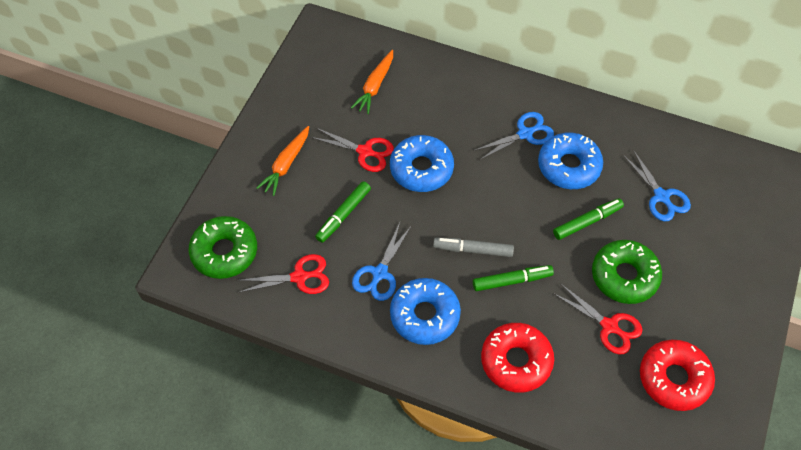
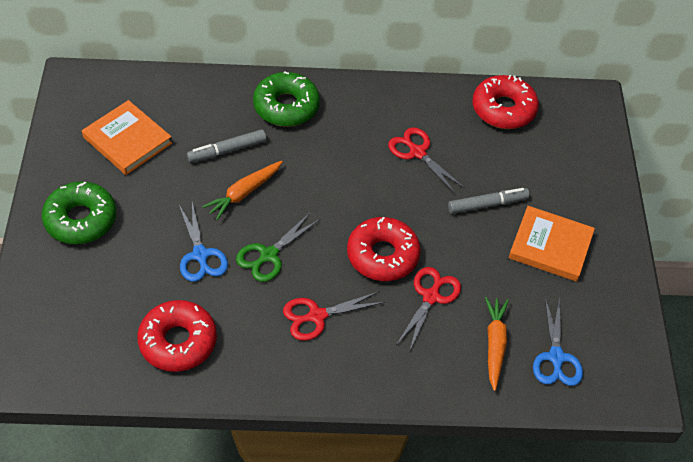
blue donut: [390,135,454,192] [390,278,461,345] [538,133,603,189] = 3 -> none = 0
blue scissors: [352,223,412,301] [473,112,554,160] [623,150,691,221] = 3 -> [179,202,228,282] [533,298,583,386] = 2
green marker: [315,181,371,243] [473,265,554,291] [553,198,624,240] = 3 -> none = 0
green scissors: none = 0 -> [236,212,320,282] = 1
grey marker: [433,238,514,257] = 1 -> [187,129,266,163] [448,188,529,214] = 2
orange book: none = 0 -> [82,100,172,175] [509,206,595,282] = 2
red donut: [481,323,554,393] [640,340,715,411] = 2 -> [137,300,217,372] [347,217,421,281] [473,75,539,129] = 3

